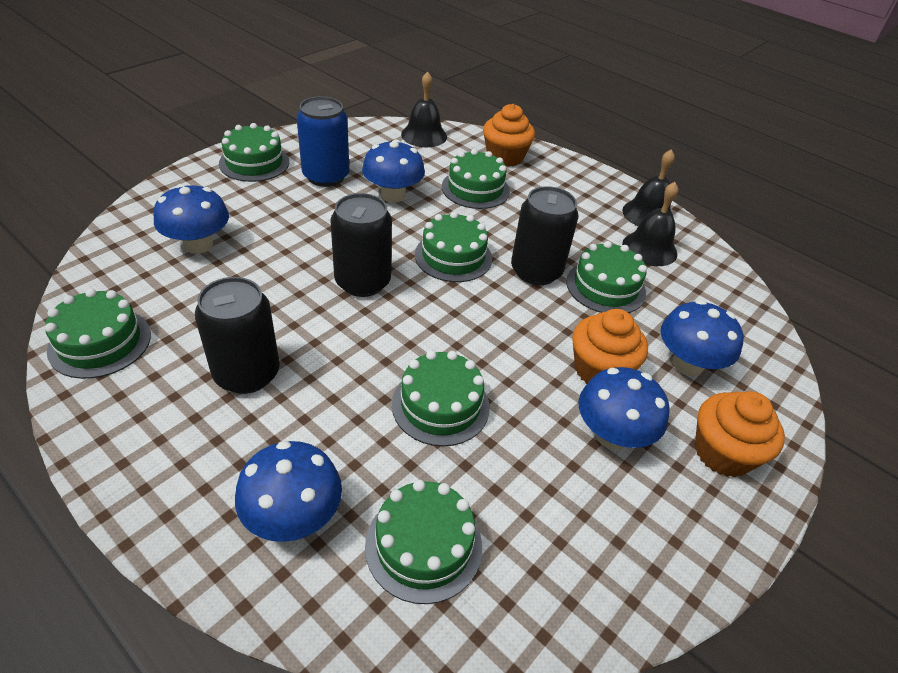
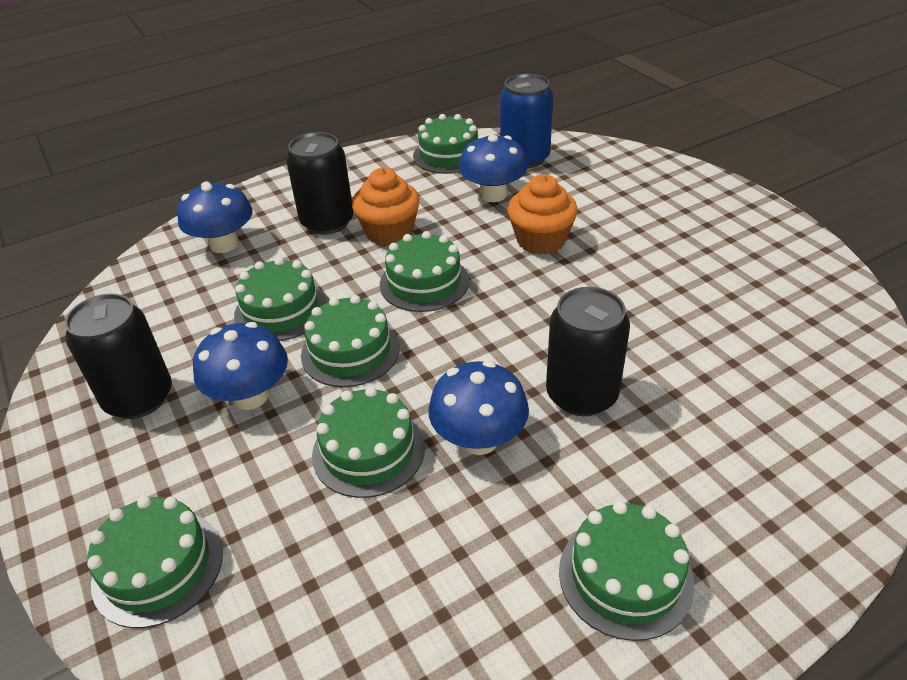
black bell: [401,72,447,147] [622,149,675,226] [622,182,678,266] = 3 -> none = 0
blue mushroom: [154,184,229,254] [235,441,342,542] [362,139,425,203] [579,367,670,450] [660,300,743,376] = 5 -> [177,182,252,253] [193,322,288,410] [429,361,529,455] [459,135,528,202] = 4
orange cupcake: [483,104,535,167] [572,309,648,384] [695,391,785,477] = 3 -> [352,168,420,246] [507,174,578,255] = 2

